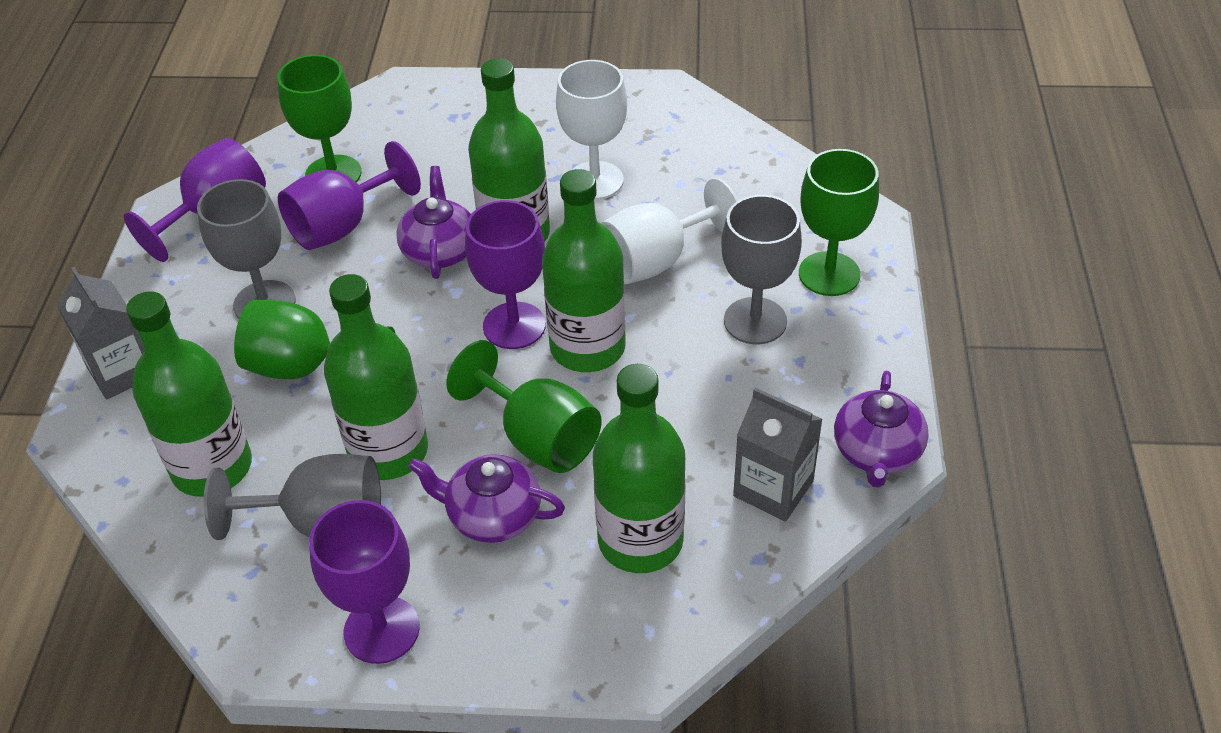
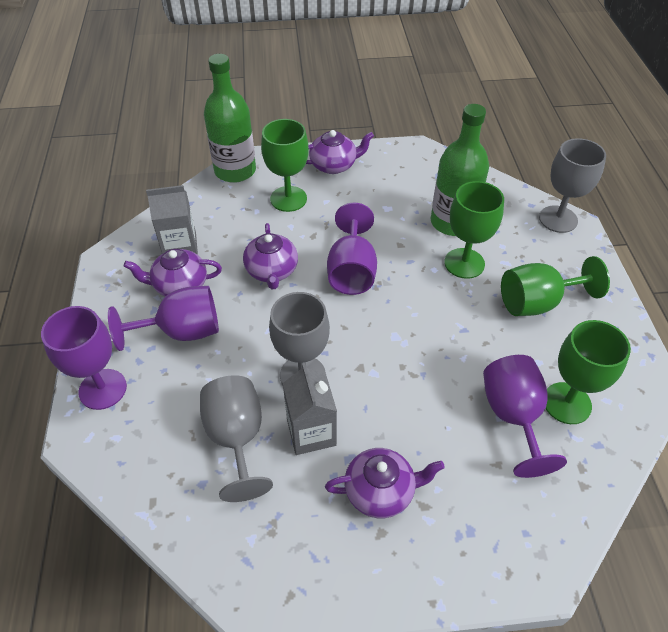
green bottle: [126,291,252,497] [324,274,428,480] [468,58,550,242] [542,169,626,372] [593,364,686,573] = 5 -> [204,54,256,183] [431,104,489,236] = 2
purple teapot: [396,166,471,279] [408,454,565,543] [834,371,929,488] = 3 -> [124,249,222,296] [243,223,298,289] [306,130,374,174] [325,448,445,518] = 4
white goblet: [556,60,627,200] [601,178,738,284] = 2 -> none = 0

